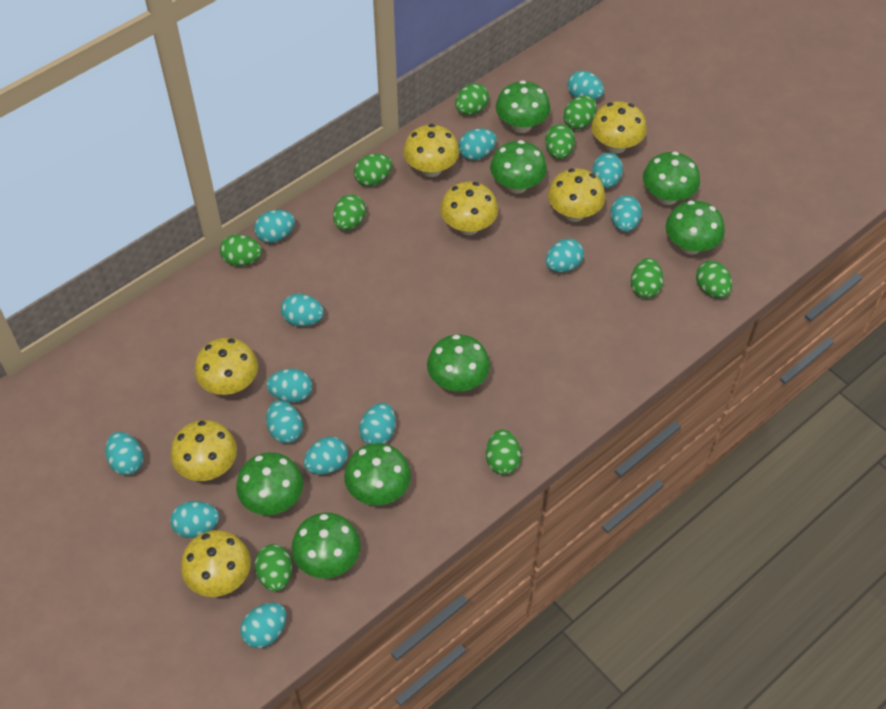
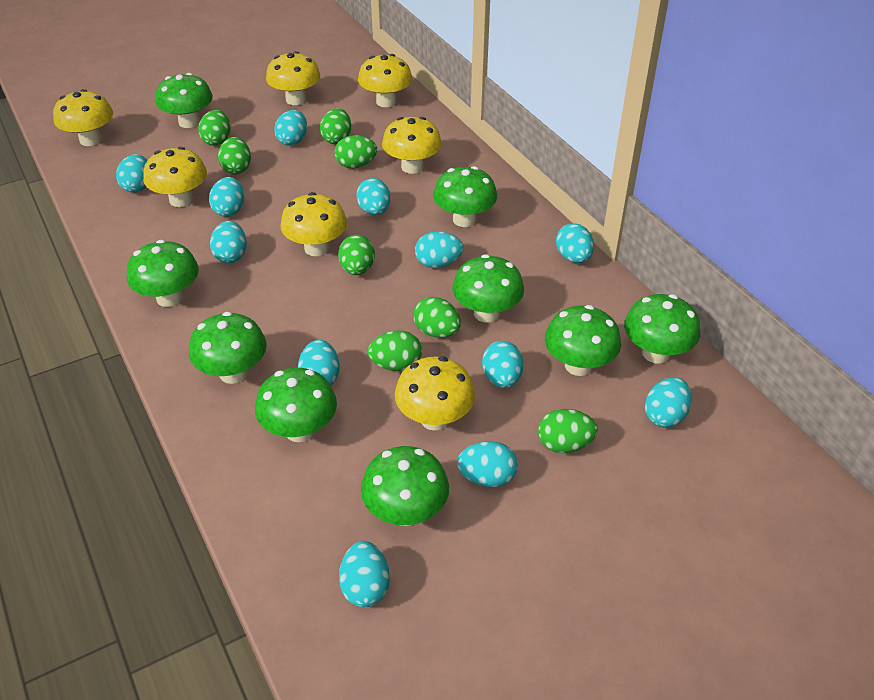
green egg: [220,234,262,266] [255,544,292,591] [333,194,366,230] [354,154,392,186] [455,83,489,115] [486,429,521,475] [545,124,575,159] [563,95,597,130] [631,258,664,298] [696,261,732,298] = 10 -> [198,110,231,146] [218,137,251,175] [320,108,351,144] [335,135,377,168] [338,235,375,275] [368,330,422,371] [413,297,461,338] [538,409,598,453] = 8
green mushroom: [236,452,303,515] [291,513,361,578] [344,443,411,506] [427,334,490,391] [490,140,547,194] [496,80,551,133] [643,151,700,205] [666,201,725,255] = 8 -> [127,240,199,307] [156,73,213,128] [189,312,266,384] [255,368,337,442] [361,446,449,526] [433,166,497,227] [452,254,524,323] [545,305,621,376] [624,294,700,364] = 9
turquoise egg: [106,432,144,475] [170,501,219,538] [240,603,286,648] [254,210,295,243] [266,369,312,403] [266,400,303,444] [281,294,324,327] [304,437,348,475] [359,403,396,445] [458,129,497,160] [546,239,584,273] [567,71,604,100] [592,153,623,188] [610,195,642,232] = 14 -> [116,154,148,193] [209,177,244,217] [210,221,247,263] [274,110,307,146] [298,340,339,385] [339,541,390,607] [356,178,391,215] [415,232,463,268] [457,441,518,487] [482,341,524,388] [556,223,594,263] [645,377,692,427] = 12

